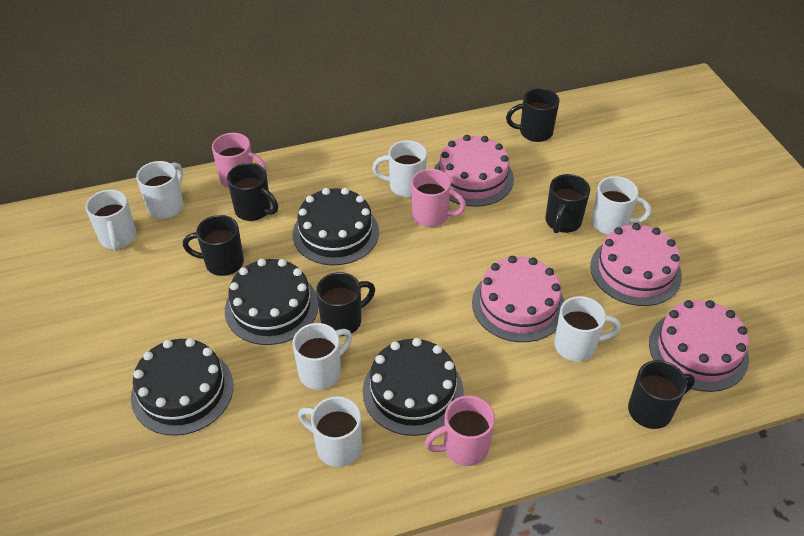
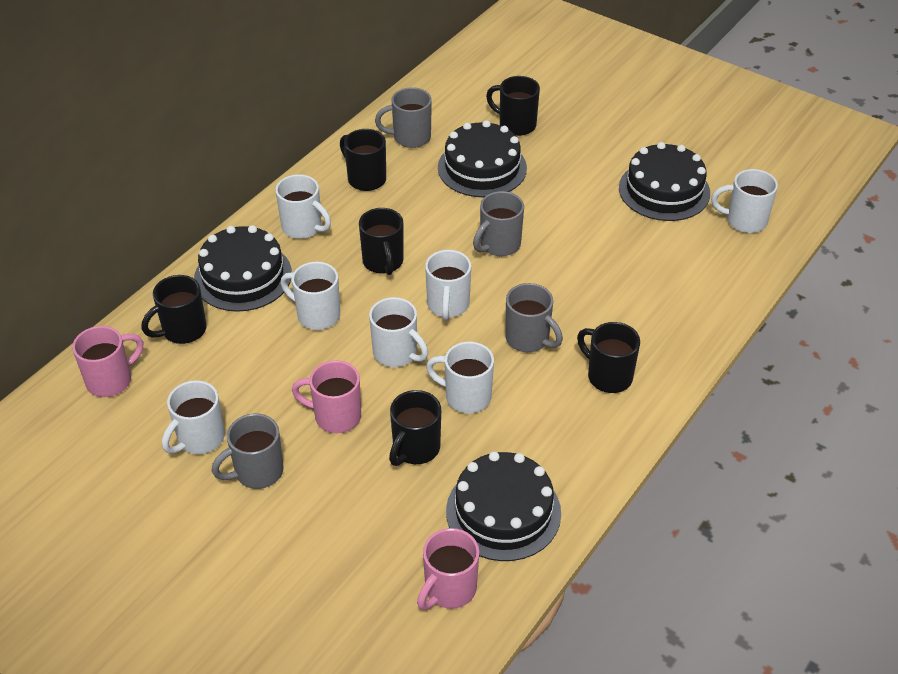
grey mug: none = 0 -> [212,414,284,489] [375,87,432,148] [473,191,524,256] [505,283,563,352] = 4
pink cake: [434,135,514,207] [472,256,565,342] [590,223,682,306] [649,300,749,392] = 4 -> none = 0

